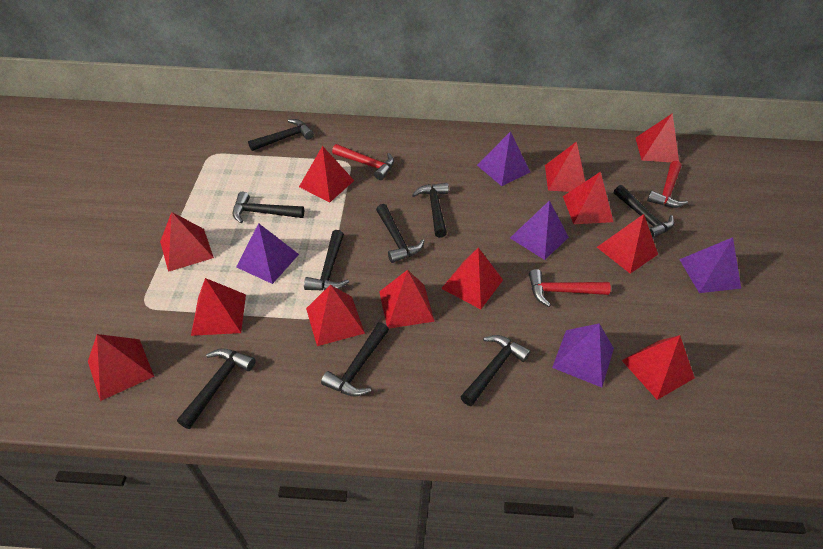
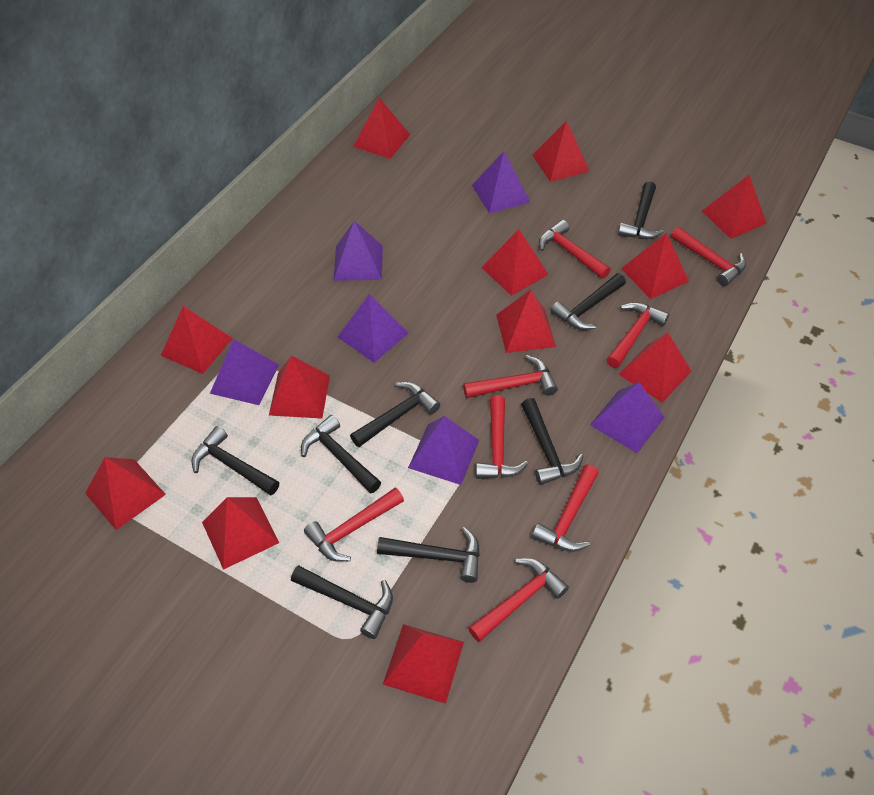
black hammer: [177,349,256,429] [232,192,304,223] [248,119,314,151] [304,230,349,290] [321,322,389,397] [376,204,424,263] [412,183,449,238] [460,335,531,406] [614,185,674,239] = 9 -> [191,426,280,496] [291,565,393,639] [301,415,381,494] [350,382,440,447] [377,527,480,583] [521,398,583,485] [551,273,626,330] [618,182,664,239] = 8
purple pyramid: [236,223,299,284] [477,131,530,186] [510,200,569,260] [552,324,614,387] [679,237,741,293] = 5 -> [210,339,279,405] [333,221,383,281] [338,294,408,363] [408,416,479,485] [472,151,530,214] [590,382,665,453] = 6
red hammer: [332,144,394,180] [529,269,611,307] [647,161,688,208] = 3 -> [304,488,404,562] [463,355,558,398] [468,558,569,642] [476,395,529,479] [532,465,599,552] [539,220,611,279] [606,302,669,368] [671,227,746,286] = 8

